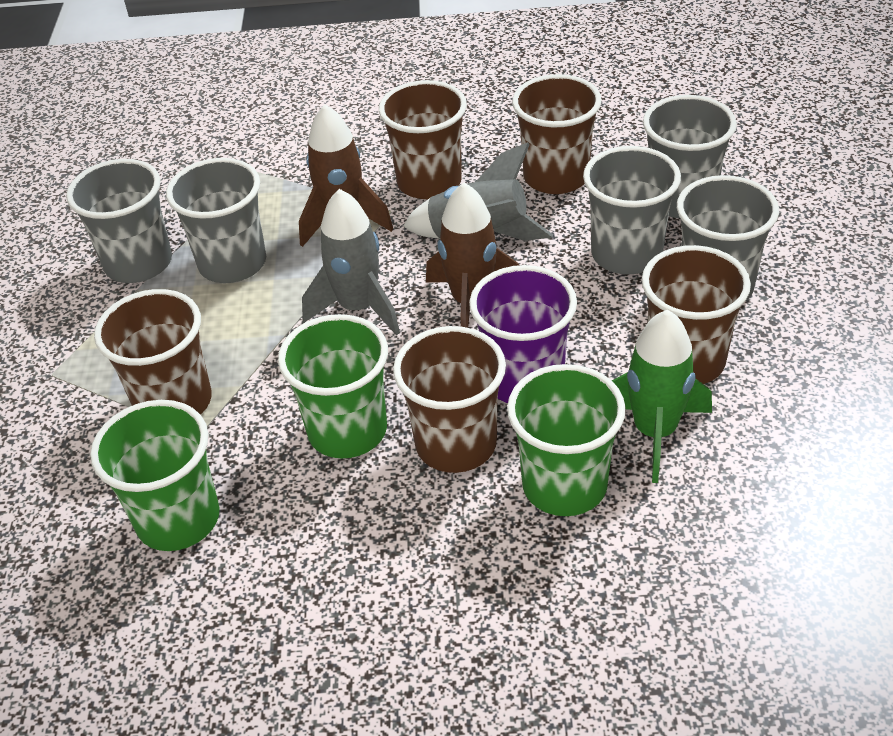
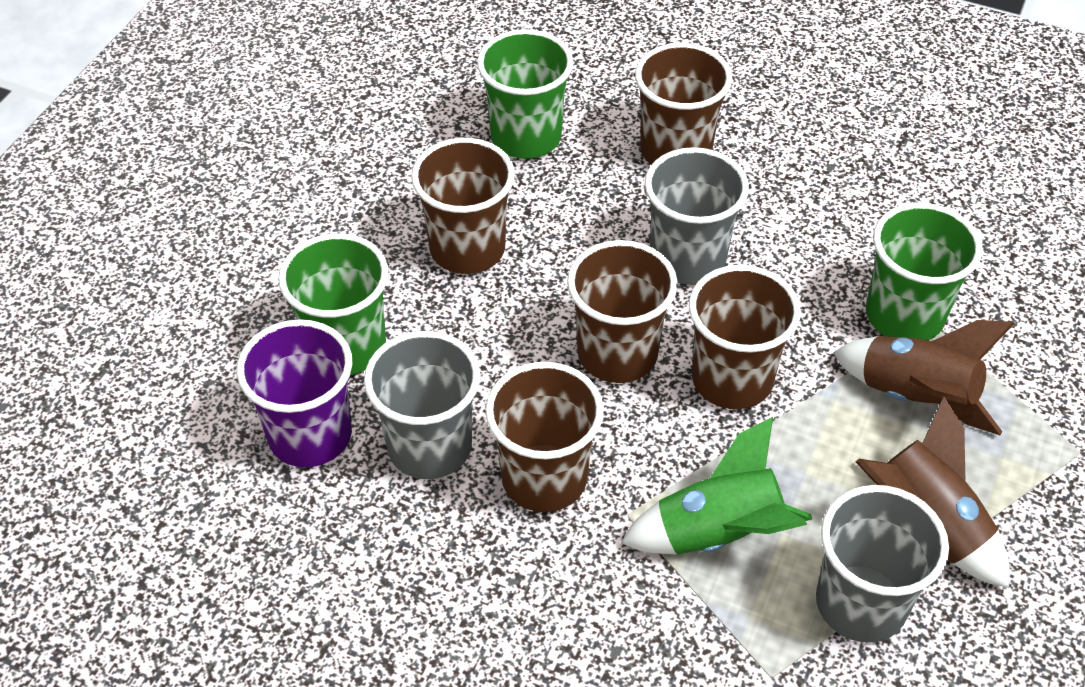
grey cup: [66,159,172,283] [166,158,266,283] [583,146,681,275] [643,95,737,218] [677,175,779,300] = 5 -> [364,331,480,479] [645,147,749,285] [816,485,949,643] = 3
grey rocket: [302,189,400,335] [403,142,553,241] = 2 -> none = 0

